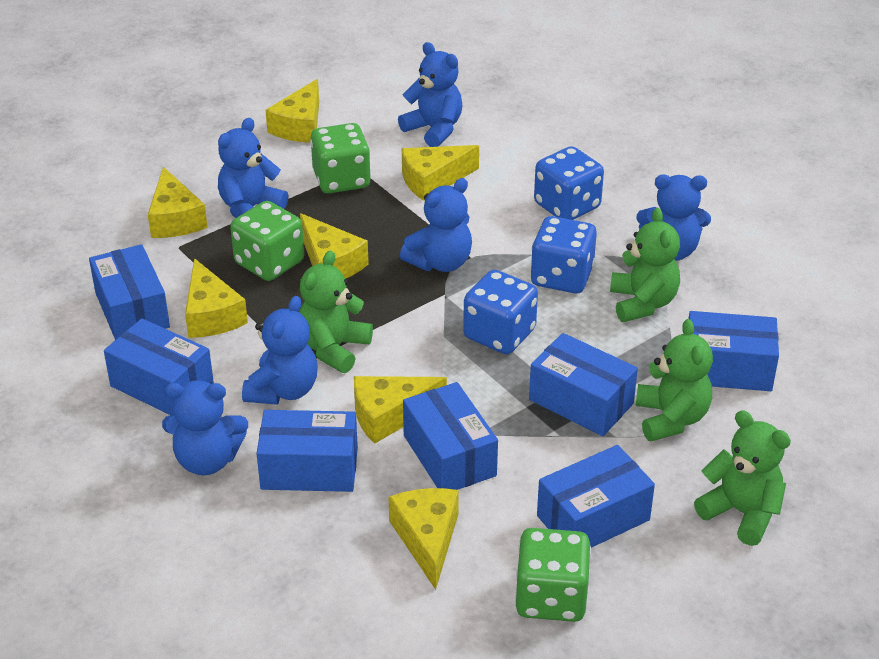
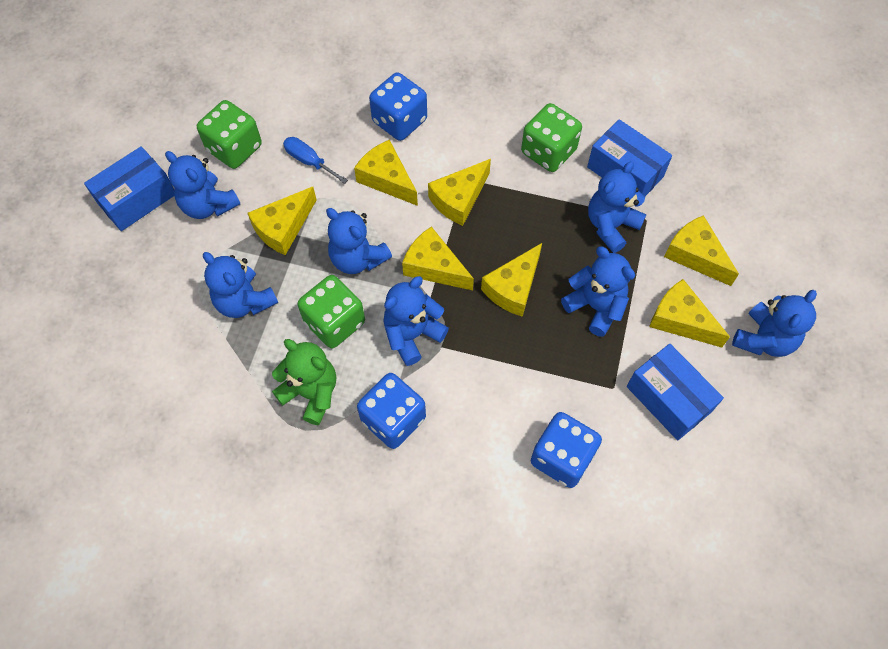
blue box: [89,244,170,340] [104,318,214,415] [256,410,358,492] [403,382,498,490] [529,333,638,436] [537,445,655,548] [689,311,779,391] = 7 -> [84,146,174,231] [587,119,672,197] [627,344,724,441] = 3
blue screwdriver: none = 0 -> [283,137,348,184] = 1
blue teddy bear: [162,380,248,475] [218,118,289,218] [242,296,318,405] [398,42,463,147] [400,178,472,272] [637,175,711,261] = 6 -> [165,151,240,219] [203,252,278,318] [326,208,392,274] [383,276,449,366] [561,246,635,337] [588,161,647,253] [732,290,817,357] = 7
green teddy bear: [299,251,373,373] [610,208,680,322] [636,319,713,441] [694,410,791,546] = 4 -> [272,339,336,425] = 1

